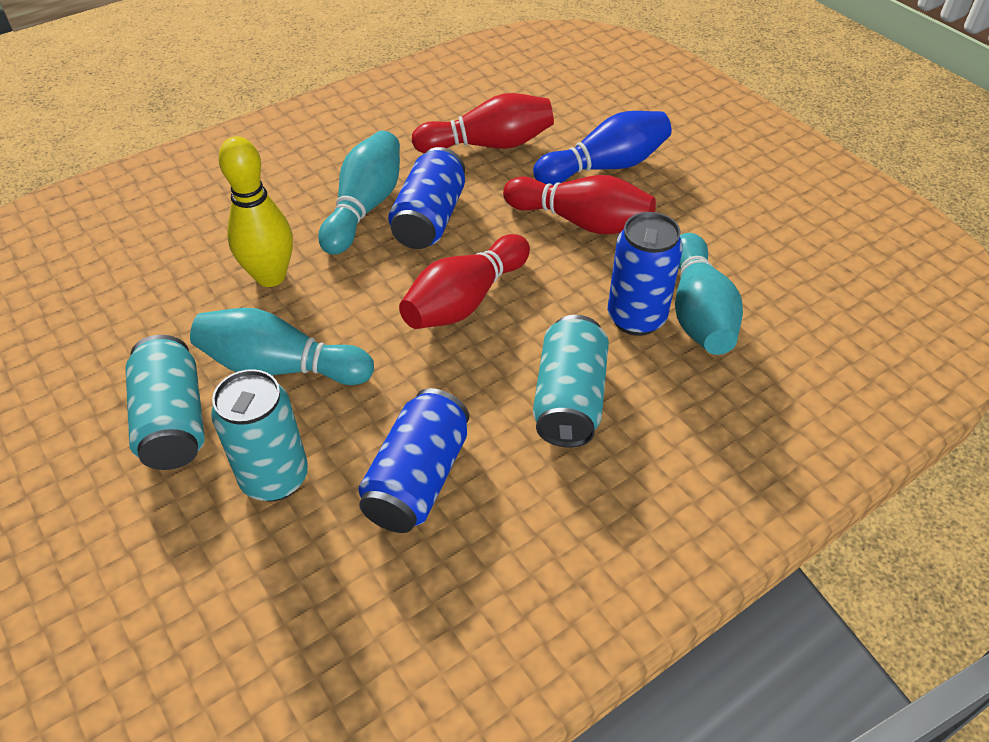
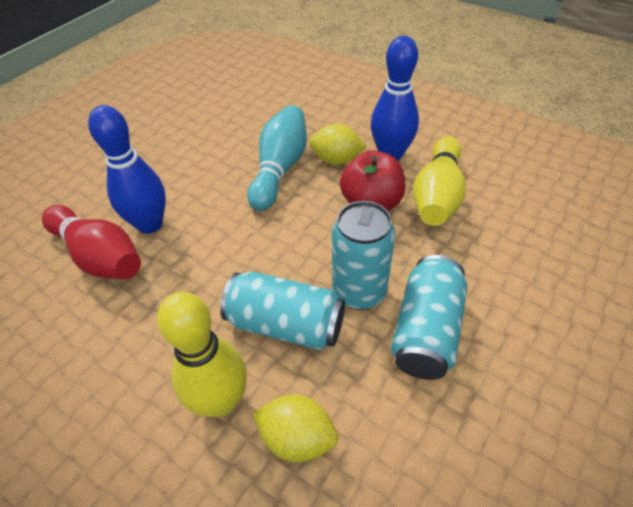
blue bowling pin: [533,111,672,185] = 1 -> [88,105,166,234] [371,36,419,161] = 2
blue can: [359,388,469,533] [388,147,465,249] [608,212,683,336] = 3 -> none = 0
red apple: none = 0 -> [340,151,405,211] = 1
red bowling pin: [399,234,530,329] [412,93,554,153] [503,175,656,234] = 3 -> [42,205,141,280] = 1
turquoise bowling pin: [190,308,374,385] [318,131,400,255] [675,233,743,355] = 3 -> [247,105,307,211] = 1
yellow bowling pin: [219,136,293,287] = 1 -> [157,292,247,417] [413,136,466,226] = 2
yellow lemon: none = 0 -> [252,395,338,462] [309,124,367,165] = 2

